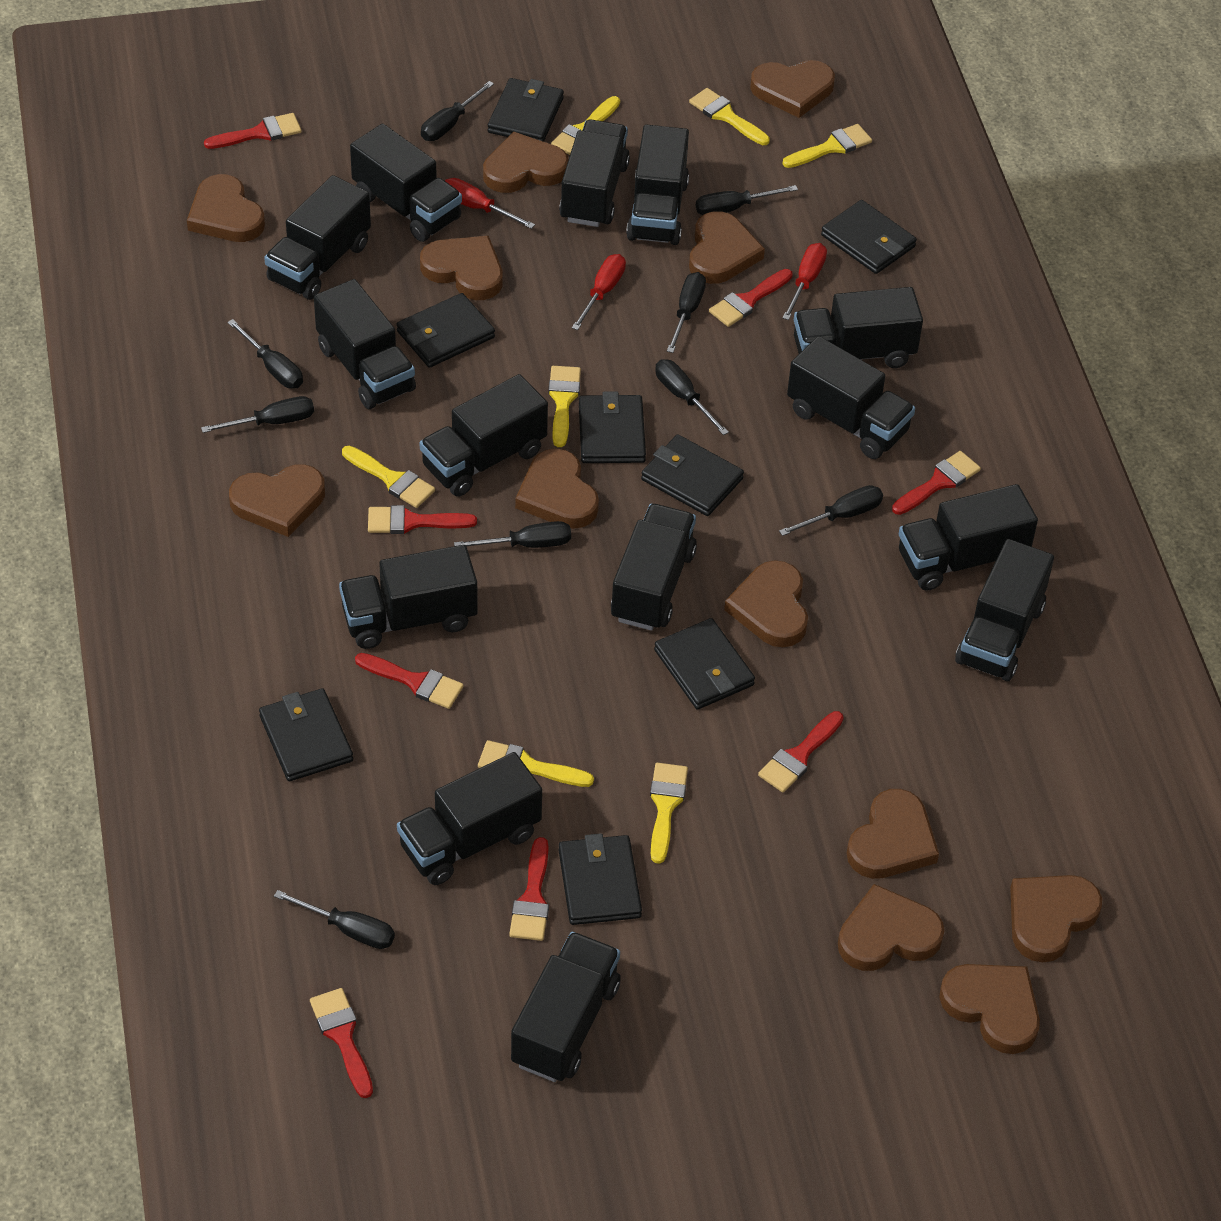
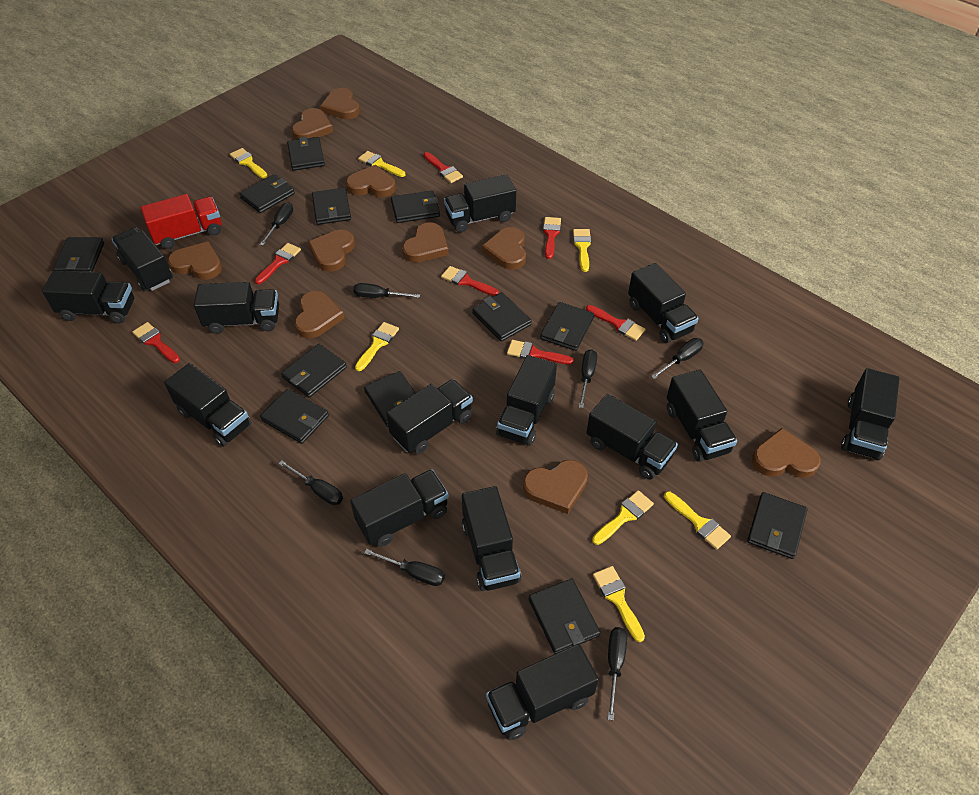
black screwdriver: [201,396,314,433] [227,319,303,389] [274,890,395,949] [421,81,494,141] [454,521,571,548] [656,359,729,435] [667,272,706,353] [696,185,798,215] [779,485,883,536] = 9 -> [260,202,293,246] [278,460,343,505] [353,283,420,298] [364,549,445,586] [579,349,597,408] [608,627,627,721] [651,338,704,379] = 7
black wallet: [259,688,353,781] [397,293,495,368] [488,78,564,142] [559,833,642,925] [579,391,646,463] [641,434,744,516] [654,618,755,710] [821,200,917,274] = 8 -> [53,237,104,272] [239,174,295,213] [260,389,329,444] [281,344,347,397] [287,137,325,171] [312,188,351,225] [364,371,416,427] [391,190,440,223] [472,292,532,342] [529,579,600,654] [540,302,594,351] [747,492,807,559] = 12
brown heart: [187,174,265,242] [229,464,325,537] [420,236,503,300] [483,131,568,193] [515,448,599,529] [689,211,765,284] [724,560,808,647] [750,60,835,118] [838,884,944,971] [847,789,939,879] [939,964,1040,1054] [1010,875,1102,962] = 12 -> [168,242,222,280] [292,108,333,140] [295,291,345,338] [308,230,355,272] [320,88,360,119] [346,165,396,197] [402,222,448,263] [482,227,526,270] [523,460,588,514] [752,428,821,478] = 10
red brush: [204,113,302,149] [310,988,373,1098] [355,653,464,709] [368,505,477,534] [509,837,549,941] [709,269,793,327] [758,711,844,793] [892,451,981,515] = 8 -> [132,322,180,363] [255,243,301,284] [424,152,463,183] [441,266,499,296] [507,340,574,365] [543,217,561,259] [586,305,646,341] = 7
red screwdriver: [445,178,535,229] [572,254,626,330] [783,243,827,320] = 3 -> none = 0
red truck: none = 0 -> [141,194,221,249] = 1

